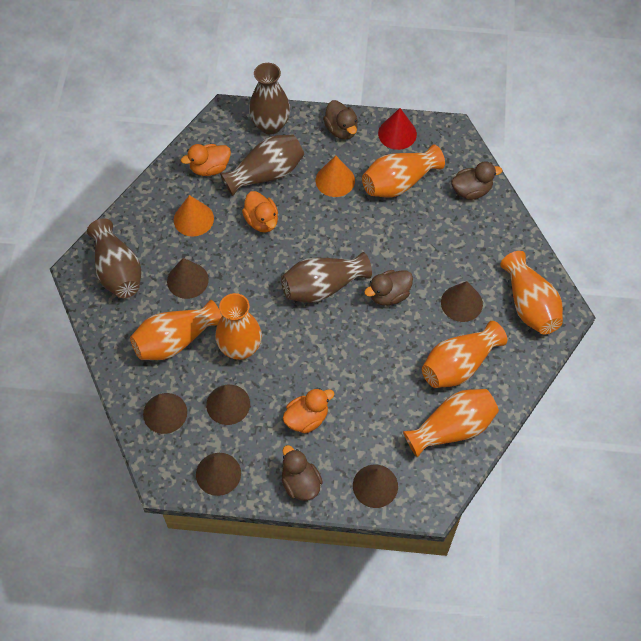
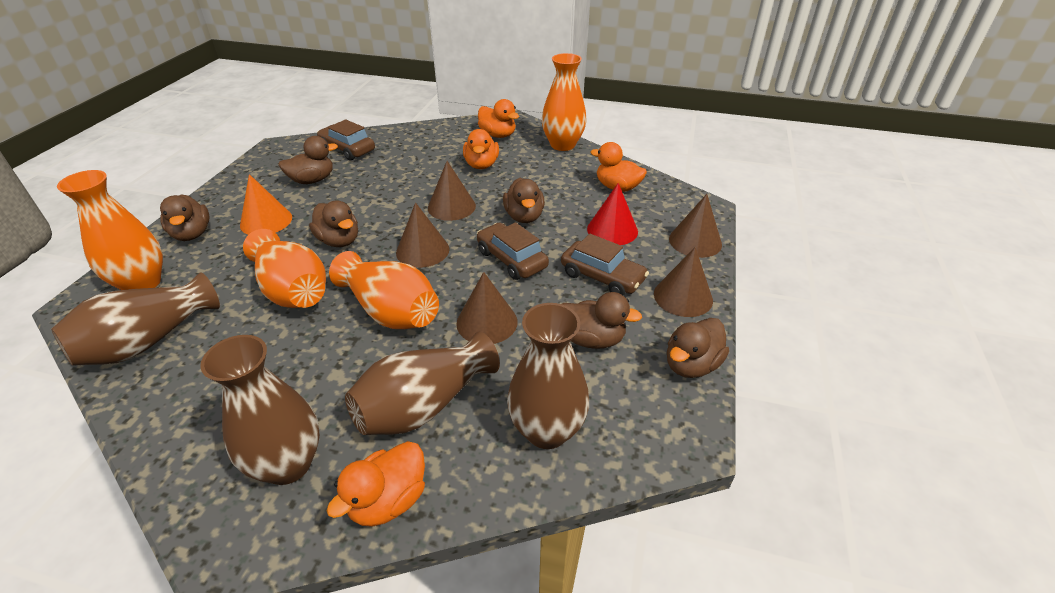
brown car: none = 0 -> [317,119,375,161] [477,222,549,280] [561,234,649,295] = 3
brown cone: [143,393,187,434] [167,258,209,299] [196,453,241,496] [206,385,250,425] [353,465,398,508] [441,281,483,322] = 6 -> [396,203,449,268] [428,161,476,221] [456,272,518,344] [654,247,713,317] [669,194,722,258] = 5
brown duck: [282,445,323,501] [323,100,358,140] [364,270,413,306] [451,161,502,200] = 4 -> [160,195,210,241] [278,136,338,184] [309,200,358,247] [503,178,545,223] [562,292,642,349] [667,318,729,378] = 6
orange cone: [174,195,214,236] [316,156,355,197] = 2 -> [240,174,292,235] = 1
orange duck: [181,144,231,176] [242,191,278,232] [283,388,335,433] = 3 -> [327,441,425,527] [463,129,499,169] [478,99,519,138] [590,142,647,192] = 4
orange vase: [130,300,222,360] [215,293,262,360] [362,145,445,198] [403,389,499,458] [422,321,507,388] [500,251,563,334] = 6 -> [57,170,163,290] [243,229,326,308] [329,251,439,329] [542,53,587,151] = 4

